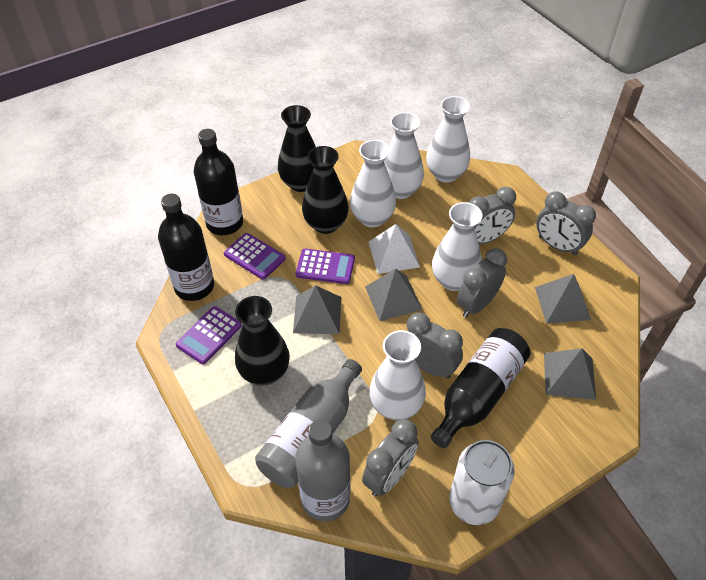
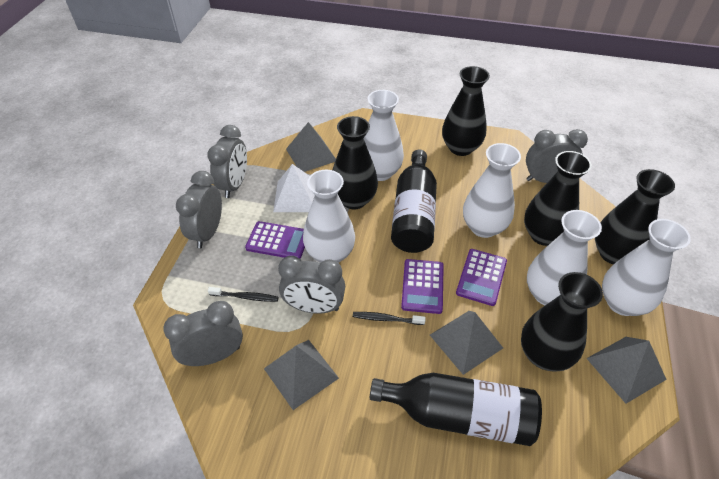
black bottle: [158,194,214,301] [194,129,243,235] [431,328,530,448] = 3 -> [370,373,542,446] [391,150,437,253] = 2
black toothbrush: none = 0 -> [208,287,278,302] [353,312,426,325] = 2
black vase: [235,296,290,386] [278,105,316,192] [302,146,349,234] = 3 -> [333,116,378,209] [442,66,490,156] [521,272,603,372] [524,151,592,246] [595,169,675,265] = 5
grey bottle: [255,359,362,488] [295,420,350,521] = 2 -> none = 0
white can: [449,440,515,525] = 1 -> none = 0

